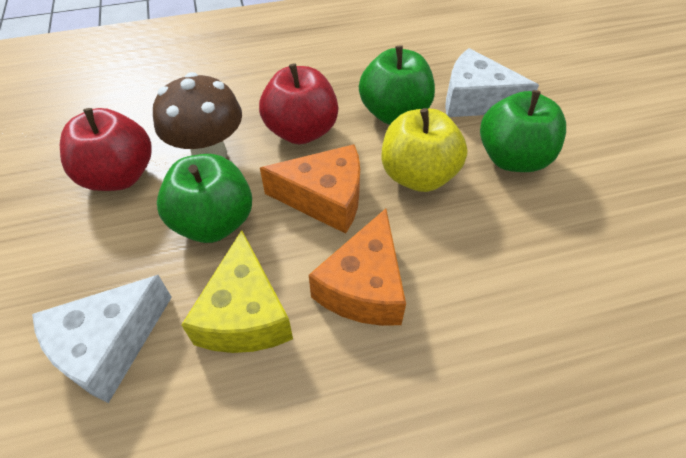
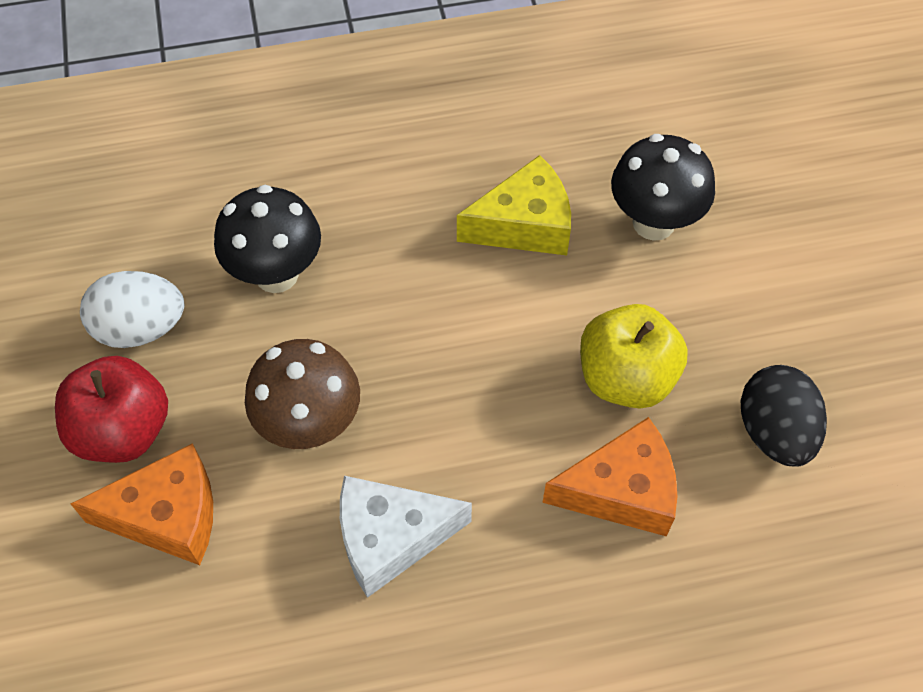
black egg: none = 0 -> [741,365,827,467] = 1
black mushroom: none = 0 -> [214,185,321,293] [611,134,715,241] = 2
green apple: [157,154,252,243] [359,45,435,125] [480,90,566,172] = 3 -> none = 0
red apple: [60,108,152,191] [259,63,338,144] = 2 -> [55,356,168,463] = 1
white cheese: [32,275,172,403] [445,48,539,117] = 2 -> [340,476,472,598] = 1
white egg: none = 0 -> [80,271,184,348] = 1

